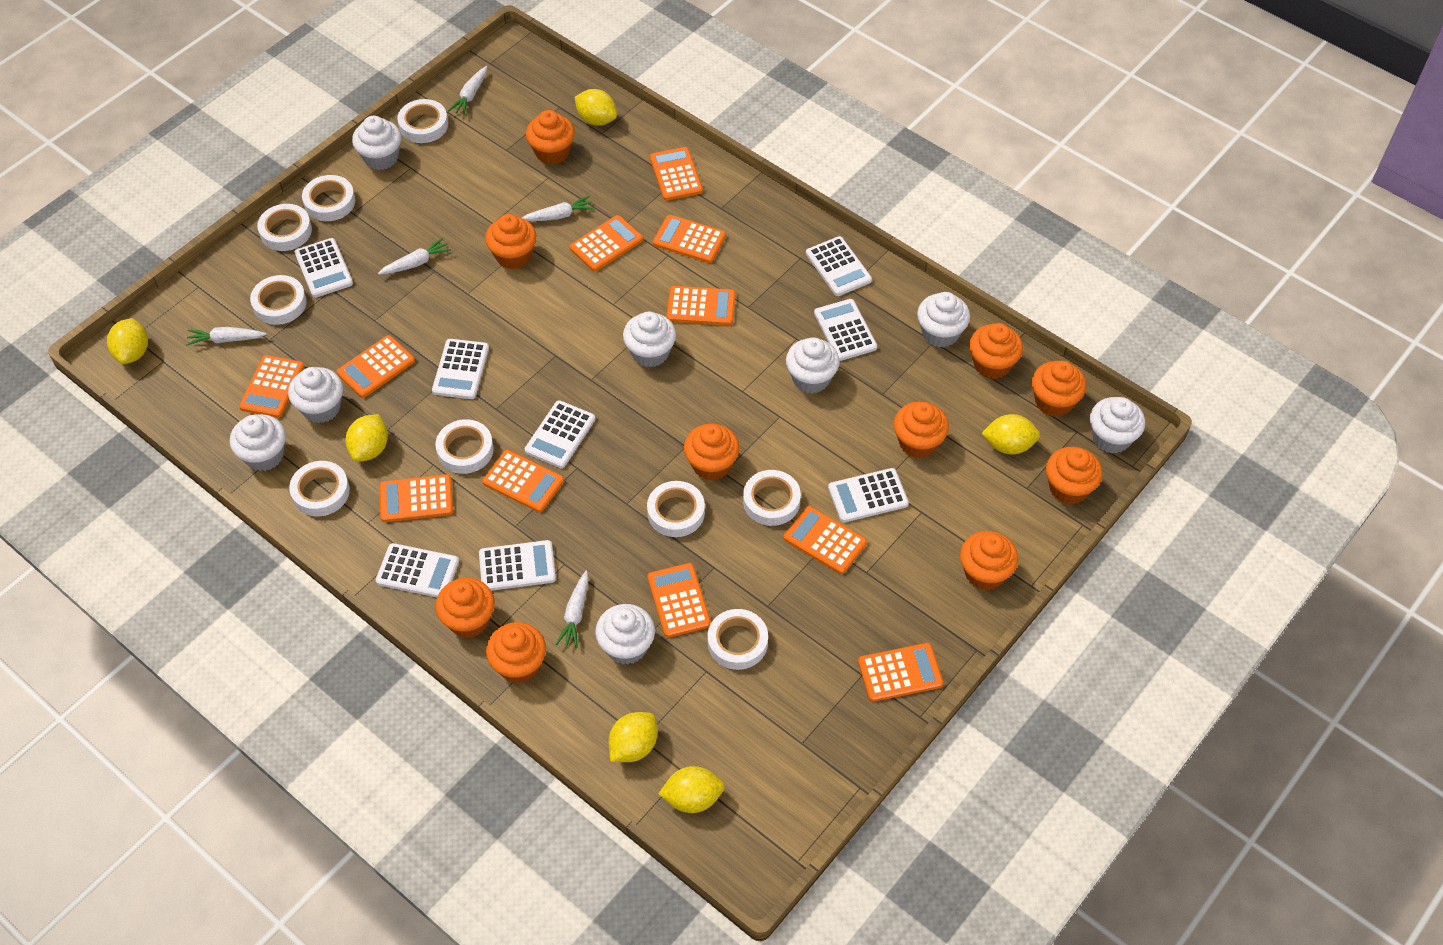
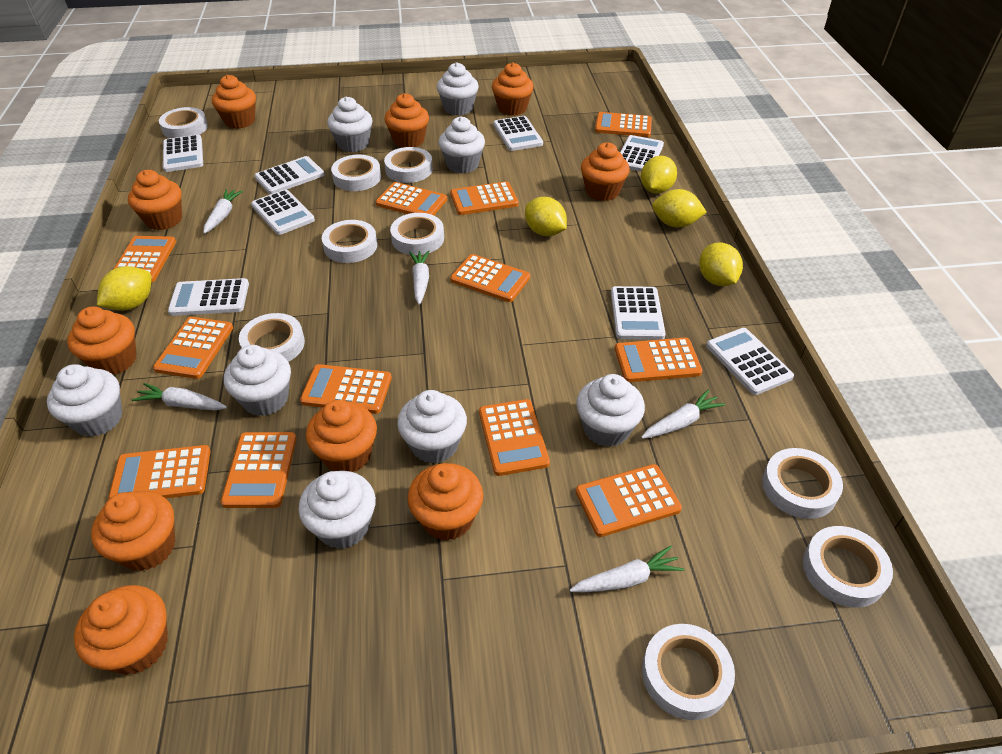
orange calculator: [239,355,305,418] [336,335,415,398] [379,474,453,522] [482,450,564,512] [570,215,643,271] [647,563,711,638] [650,147,703,201] [653,215,726,263] [666,286,736,325] [783,506,867,574] [858,643,943,702] = 11 -> [108,445,211,499] [114,236,176,283] [153,317,233,379] [221,432,297,508] [300,364,392,414] [376,182,447,215] [450,181,519,215] [450,254,530,302] [479,399,550,476] [576,464,682,537] [595,112,652,137] [615,337,702,382] = 12
yellow lemon: [107,318,148,364] [345,414,388,462] [575,89,617,125] [608,712,657,762] [658,766,725,813] [981,414,1040,454] = 6 -> [97,266,152,311] [525,197,567,236] [641,156,677,194] [652,189,707,227] [699,242,743,286] = 5

